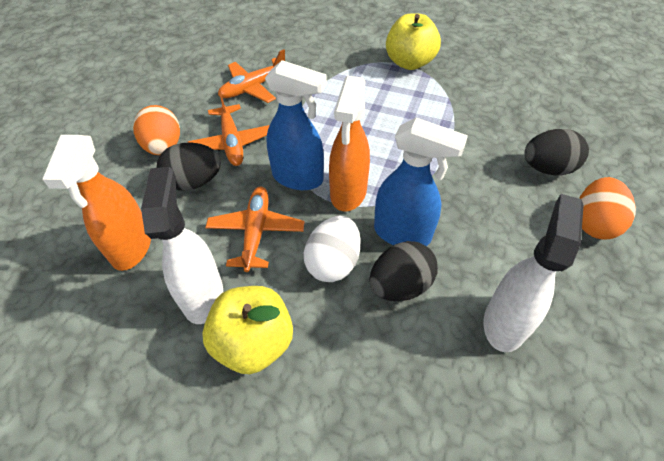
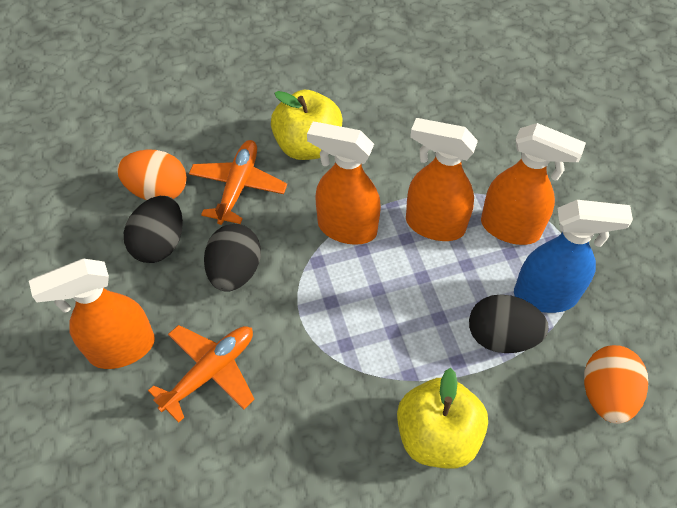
blue spray bottle: [265,60,327,190] [374,118,468,246] = 2 -> [514,200,633,313] = 1
orange plane: [188,91,270,166] [205,186,304,272] [218,49,285,103] = 3 -> [148,325,255,423] [189,140,287,225] = 2
orange spray bottle: [42,135,151,271] [329,76,370,212] = 2 -> [29,258,155,369] [307,122,381,245] [406,118,478,241] [481,123,586,245] = 4
white egg: [304,216,360,282] = 1 -> none = 0
white spray bottle: [141,167,223,324] [484,194,584,352] = 2 -> none = 0

